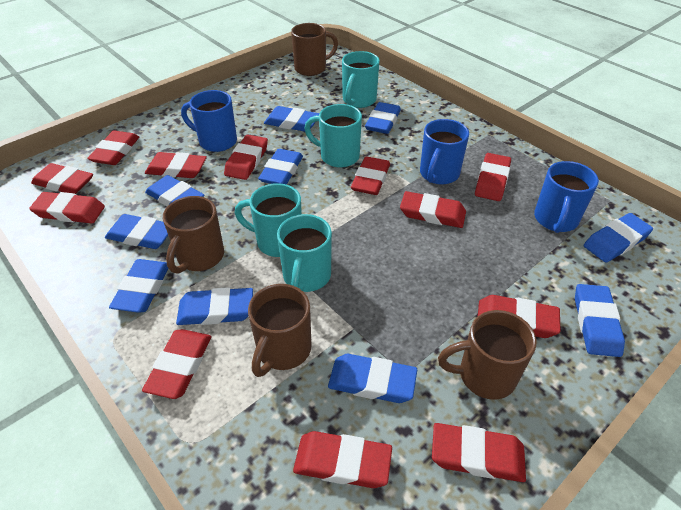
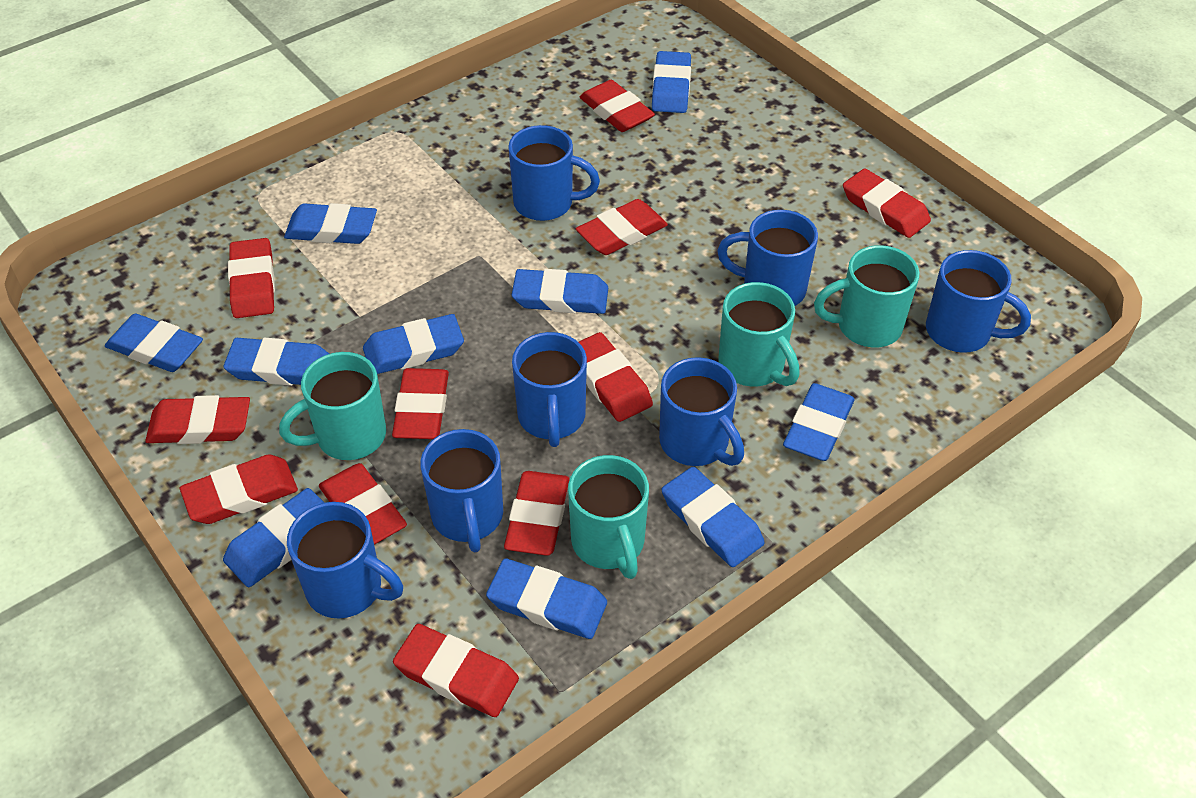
blue mug: [181,90,237,152] [420,119,469,185] [534,161,599,233] = 3 -> [287,502,403,618] [420,429,503,553] [508,125,600,221] [512,332,587,447] [659,357,744,466] [717,210,818,306] [926,250,1031,353] = 7
brown mug: [163,196,224,274] [248,284,311,377] [291,23,338,76] [438,310,537,400] = 4 -> none = 0
red eraser: [29,192,105,223] [31,163,93,194] [87,131,139,165] [142,329,212,399] [145,152,207,178] [224,135,268,180] [293,431,392,488] [351,156,390,195] [400,191,466,228] [432,423,526,482] [475,153,511,201] [478,295,561,338] = 12 -> [145,395,250,444] [180,454,298,524] [228,238,275,318] [319,463,407,545] [392,368,449,439] [393,624,519,717] [504,471,569,556] [576,199,668,255] [579,332,653,422] [580,80,655,132] [843,168,931,238] = 11

